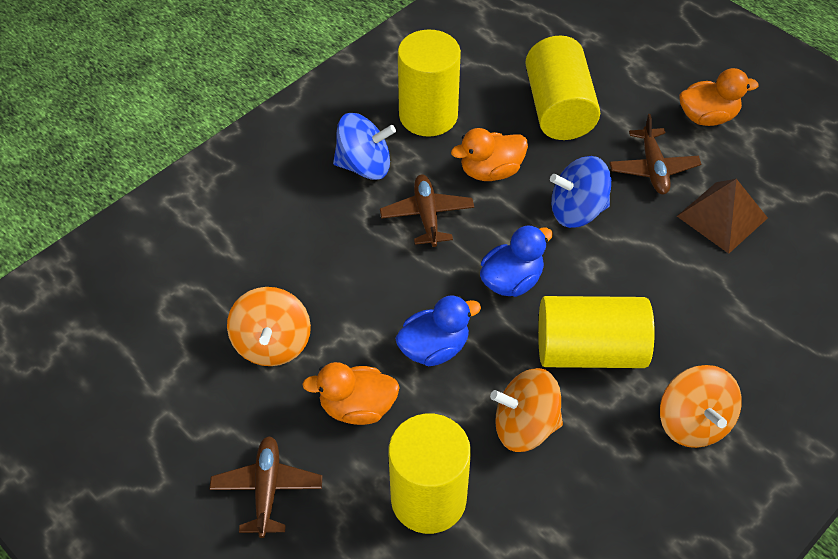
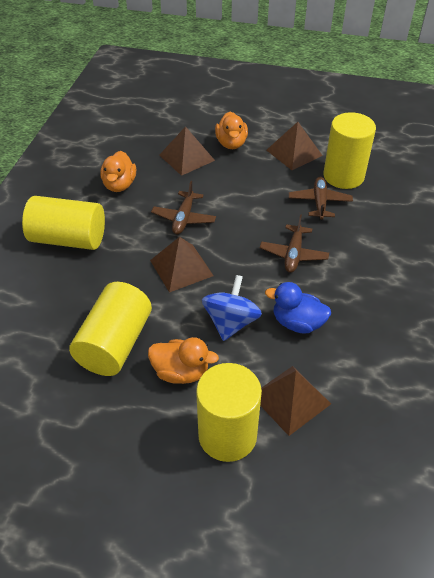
blue duck: [395,296,481,366] [480,225,553,297] = 2 -> [265,282,331,333] = 1
blue spinning top: [333,113,396,180] [550,156,611,228] = 2 -> [202,275,262,341] = 1
brown pyramid: [677,179,768,254] = 1 -> [150,237,213,293] [159,126,215,176] [260,366,331,436] [267,122,323,170] = 4
orange spinning top: [227,287,311,366] [490,368,563,452] [660,365,742,448] = 3 -> none = 0

